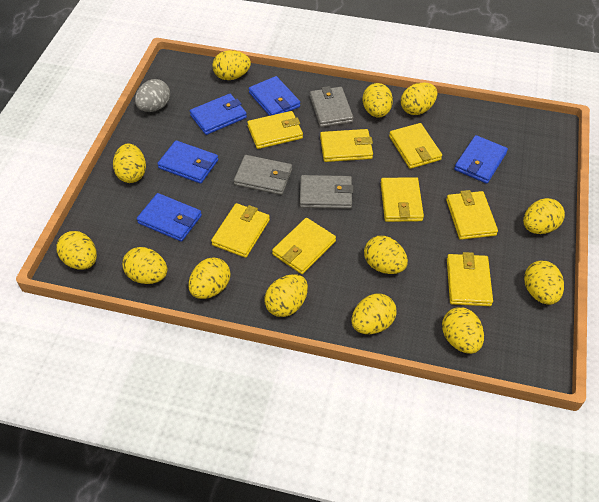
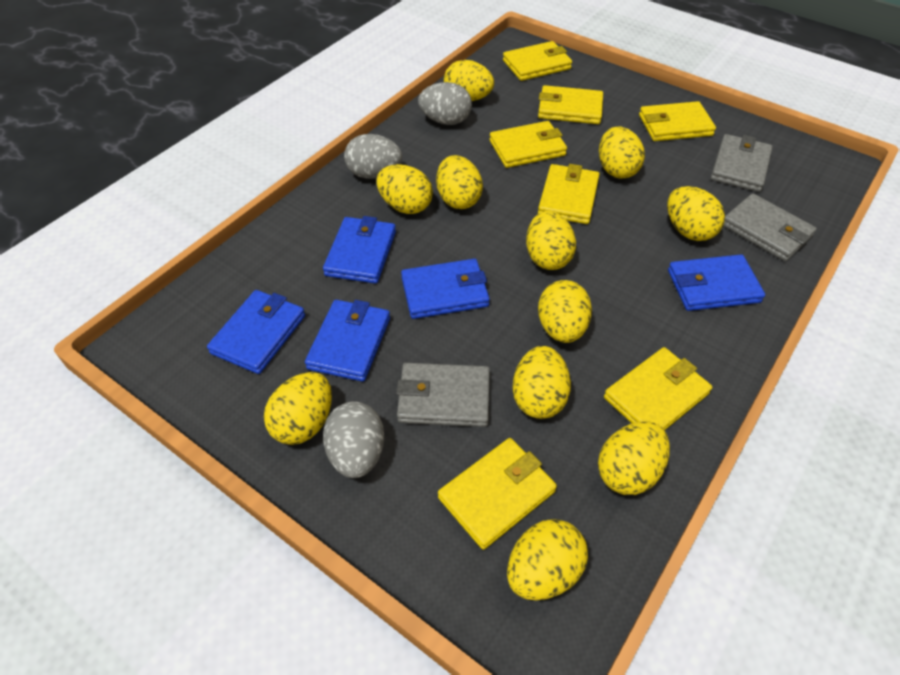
grey egg: [135,79,170,112] = 1 -> [323,401,384,478] [344,134,402,179] [418,82,472,125] = 3
yellow egg: [56,231,97,270] [113,144,146,183] [122,247,167,284] [188,257,231,299] [212,50,251,80] [265,274,308,317] [351,294,396,334] [362,83,393,117] [364,236,408,274] [401,82,438,115] [442,307,484,354] [523,198,565,234] [524,261,564,305] = 13 -> [264,372,332,445] [376,164,433,214] [436,155,483,209] [444,60,494,101] [507,519,588,601] [512,346,571,419] [526,211,576,270] [538,280,592,343] [598,421,670,495] [599,127,645,178] [667,186,725,241] = 11
yellow wallet: [211,203,270,258] [247,111,303,149] [272,218,336,274] [320,129,373,162] [381,177,424,222] [389,123,442,169] [446,190,498,240] [447,252,493,306] = 8 -> [438,438,557,550] [489,121,567,168] [503,41,572,81] [538,85,603,124] [538,164,600,224] [604,347,712,431] [639,101,716,141] = 7

